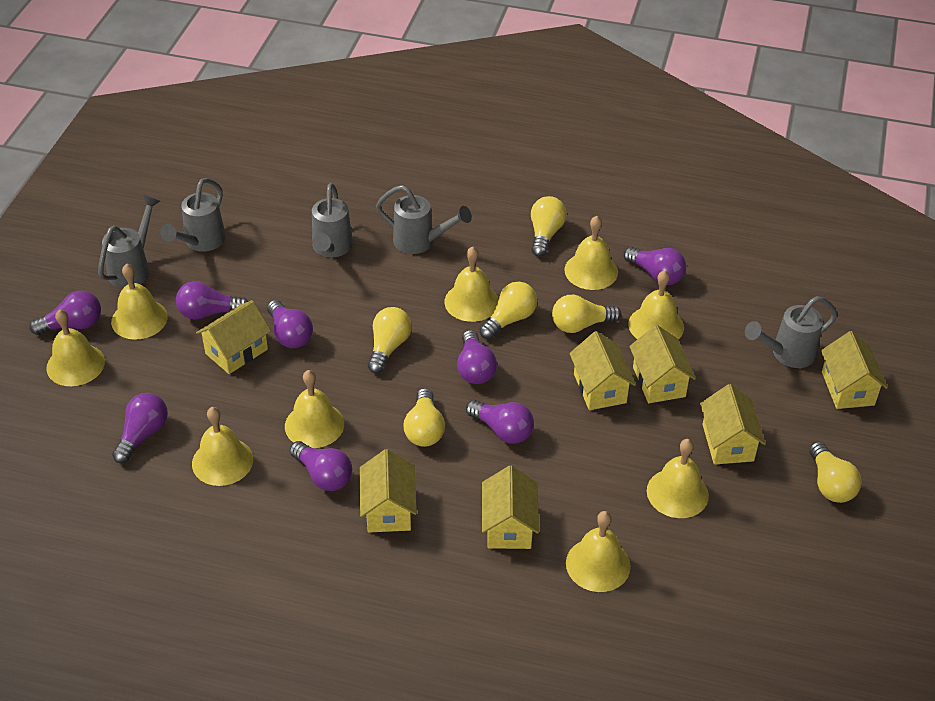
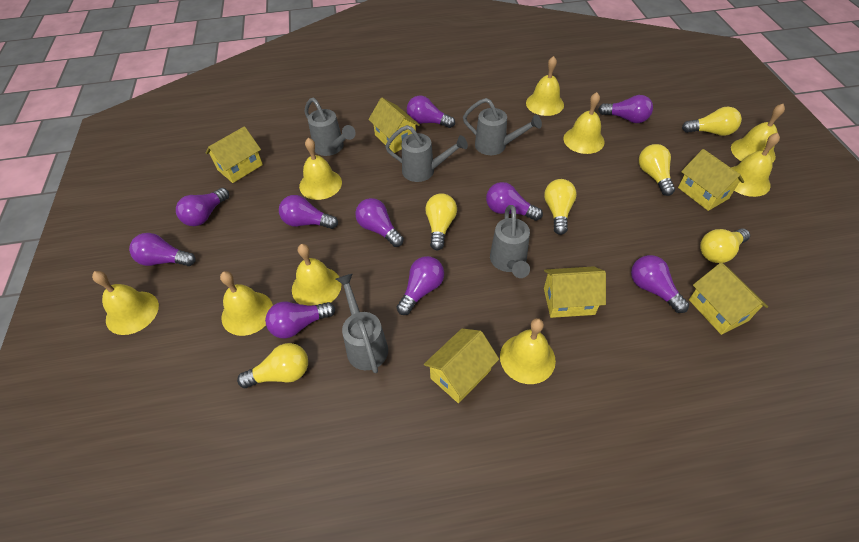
purple light bulb: [29,291,101,335] [112,393,168,463] [176,281,248,320] [267,300,313,348] [290,441,352,491] [457,330,497,384] [466,400,534,444] [624,247,686,285] = 8 -> [129,233,196,266] [176,188,229,226] [265,302,335,339] [279,195,338,229] [355,198,404,247] [397,256,444,315] [407,96,455,128] [486,182,543,221] [598,95,653,123] [631,255,689,313] = 10
yellow house: [196,300,271,374] [360,449,417,532] [482,465,539,549] [569,331,636,410] [629,325,696,403] [700,384,766,465] [821,331,888,409] = 7 -> [206,126,263,183] [368,98,420,153] [424,329,499,403] [544,266,606,318] [678,149,744,211] [689,262,768,335] = 6

